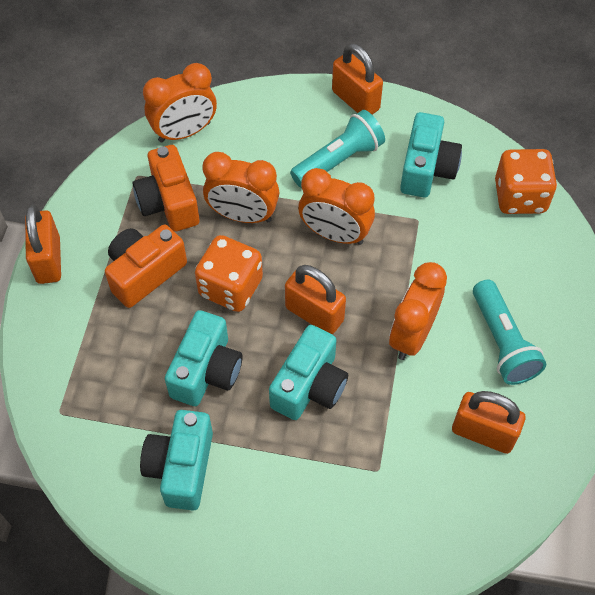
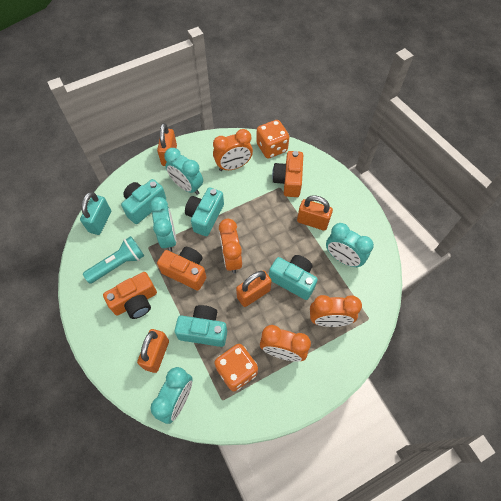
orange camera: [105,224,187,308] [132,145,200,232] = 2 -> [103,272,157,319] [157,247,206,291] [272,151,303,197] = 3
turquoise clock: none = 0 -> [150,197,177,251] [150,367,193,424] [164,148,203,195] [326,223,374,267] = 4
turquoise flashlight: [290,110,385,188] [473,279,546,385] = 2 -> [83,236,144,284] = 1
turquoise padlock: none = 0 -> [80,192,111,235] = 1

